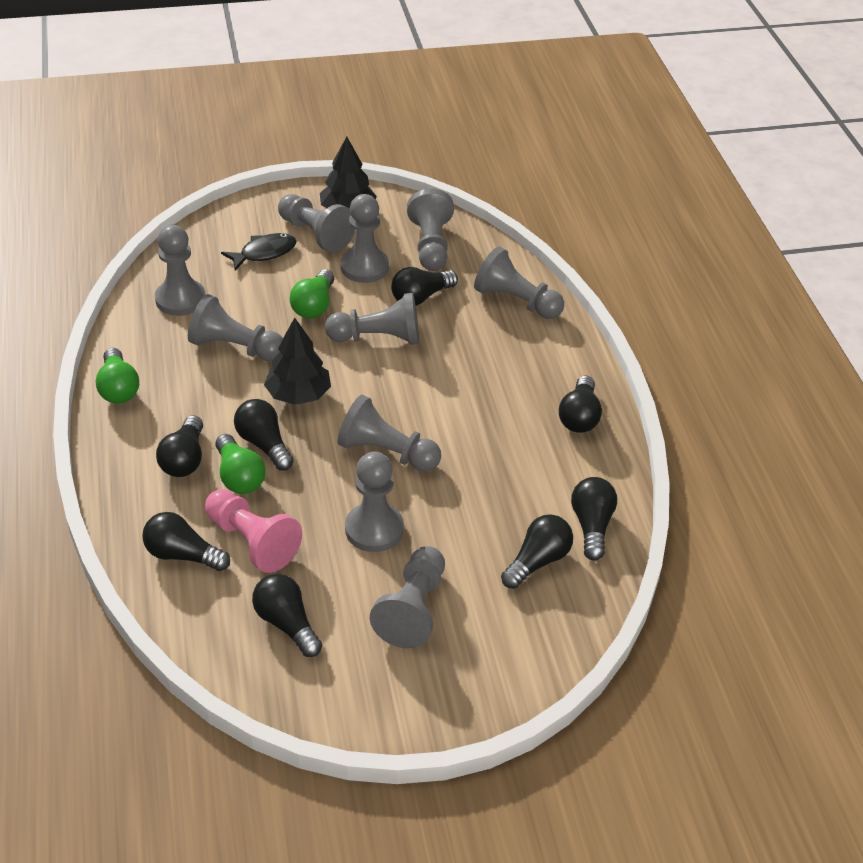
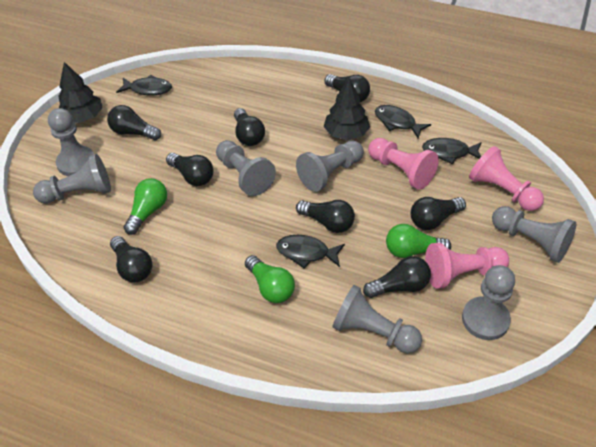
black fish: [221,233,297,271] = 1 -> [116,75,172,95] [276,235,345,269] [375,105,431,139] [422,138,482,164] = 4
grey pawn: [155,225,205,316] [188,294,283,362] [278,194,355,253] [325,293,419,345] [338,394,441,472] [341,194,389,283] [345,452,404,552] [370,546,445,648] [407,189,454,271] [474,247,564,319] = 10 -> [33,154,111,204] [48,108,94,176] [216,140,276,196] [296,140,364,192] [332,285,422,354] [462,265,515,340] [492,206,576,263] = 7
pink pawn: [205,489,302,573] = 1 -> [368,138,439,190] [425,243,509,289] [469,146,544,211] = 3

